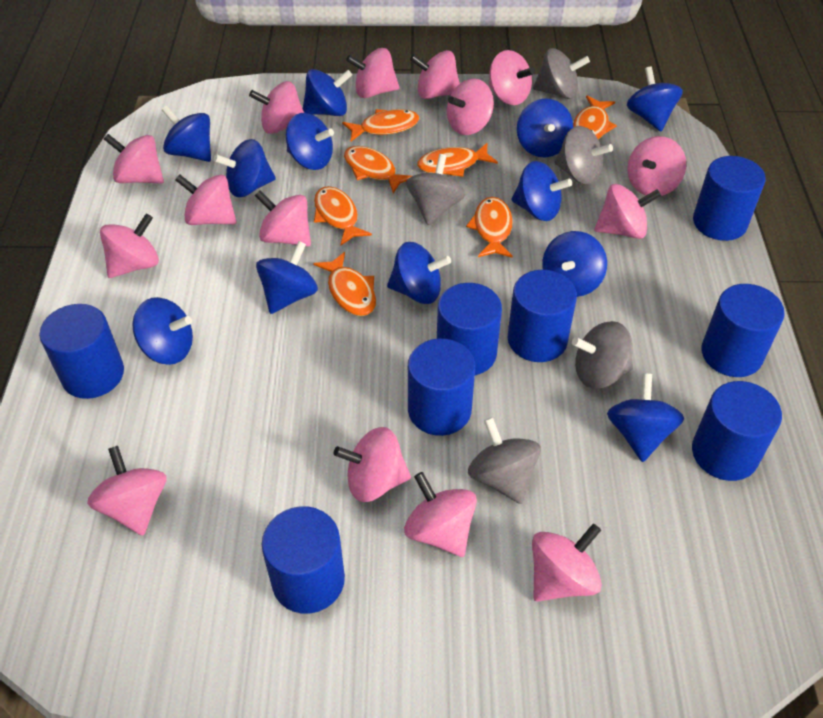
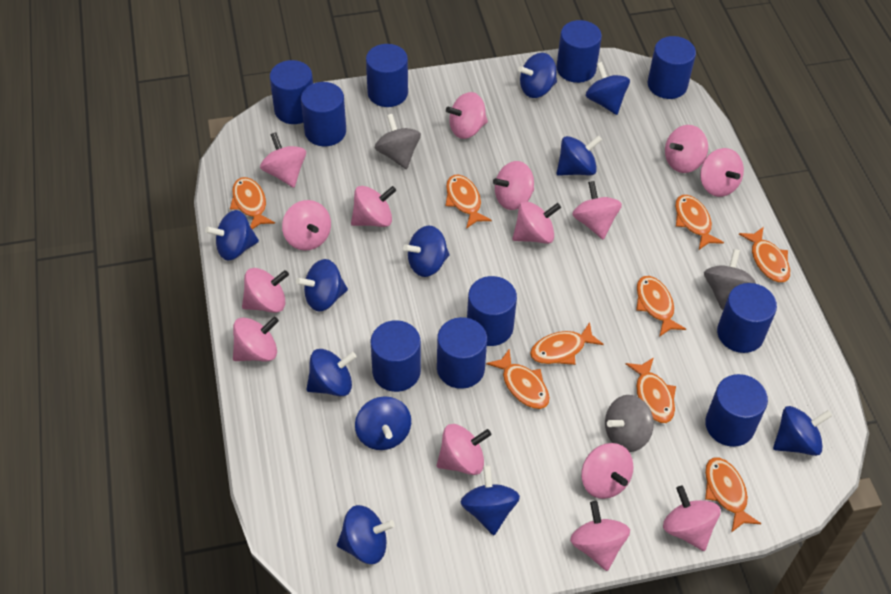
blue cylinder: [39,304,124,399] [262,506,345,614] [408,338,475,436] [437,283,502,375] [508,270,577,362] [692,381,782,481] [693,156,766,241] [701,284,785,377] = 8 -> [270,60,313,124] [301,82,346,146] [366,44,408,107] [371,320,421,392] [437,317,487,389] [467,276,517,346] [557,20,602,83] [647,36,696,99] [705,374,768,447] [717,283,777,353] = 10
blue spinning top: [133,297,193,365] [162,106,211,162] [213,139,276,197] [256,241,318,314] [286,113,334,170] [303,69,352,116] [387,242,451,304] [511,161,572,221] [517,99,573,157] [542,231,607,297] [607,373,684,462] [627,66,683,131] = 12 -> [205,210,259,261] [296,259,348,312] [306,349,357,397] [337,505,395,564] [355,396,411,450] [403,226,450,277] [461,465,520,535] [518,53,557,98] [557,135,602,176] [586,62,630,115] [773,406,832,456] = 11
grey spinning top: [406,154,465,225] [468,417,541,504] [533,48,590,99] [555,126,613,185] [572,321,633,388] = 5 -> [375,114,421,169] [605,395,654,452] [704,249,756,310] = 3
orange fish: [313,252,376,316] [314,186,372,245] [342,109,419,141] [344,146,412,194] [417,143,498,177] [466,197,513,258] [573,96,617,139] = 7 -> [230,177,275,229] [445,175,492,229] [486,348,550,409] [530,322,604,365] [626,357,676,423] [636,276,686,337] [675,195,724,250] [705,457,761,533] [739,227,790,283] = 9

